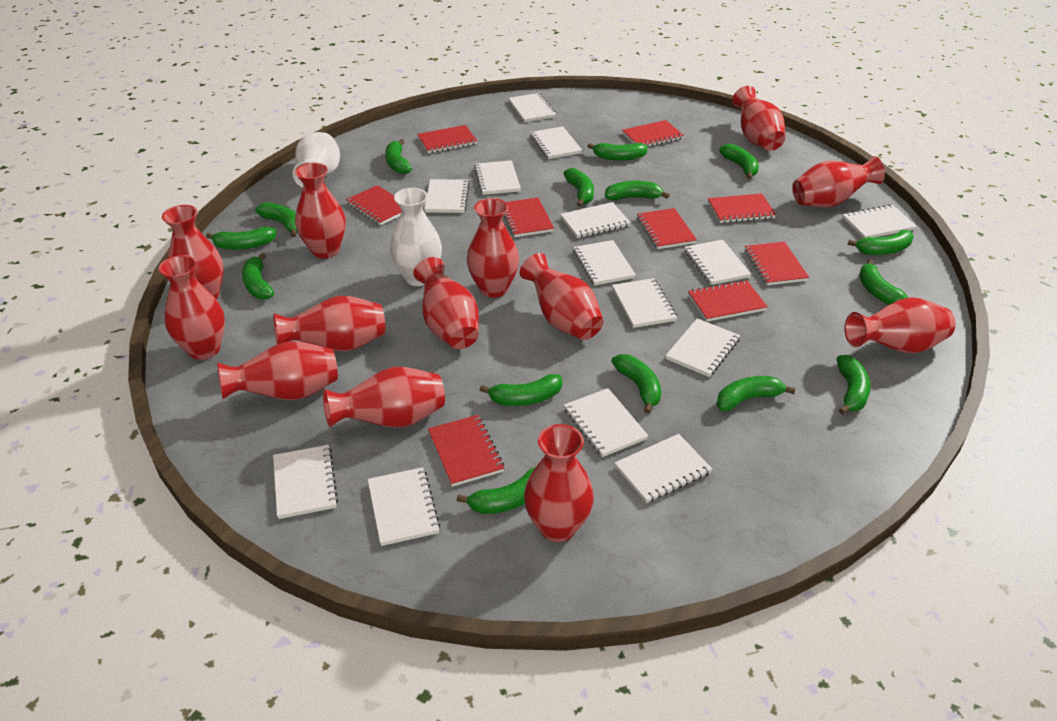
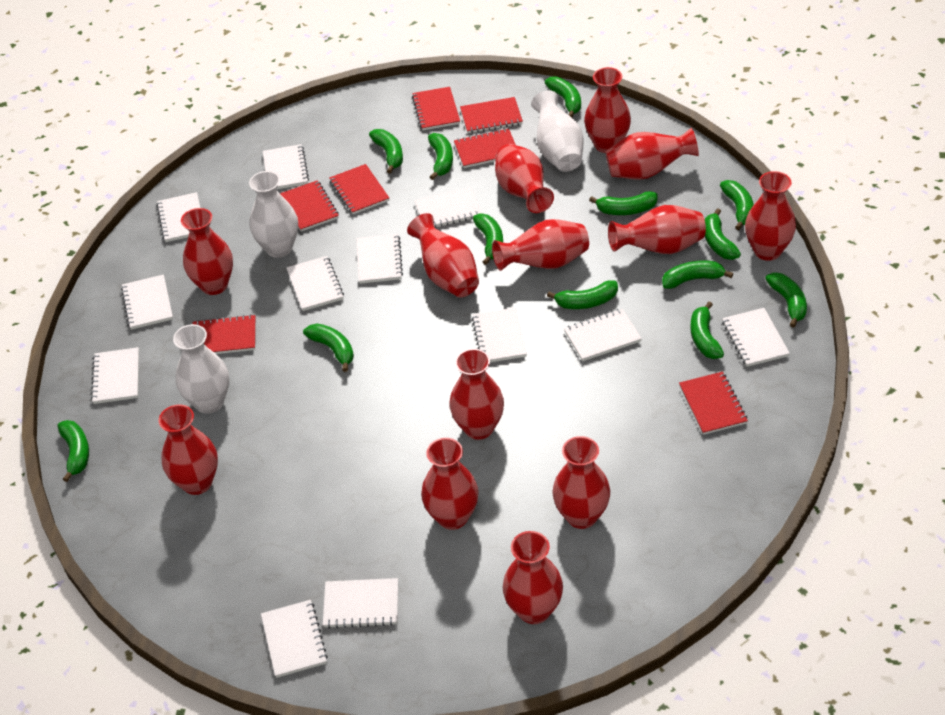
green banana: [206,227,277,250] [242,253,274,299] [255,202,298,237] [385,139,412,174] [457,468,535,514] [480,374,562,406] [563,168,594,207] [587,143,648,161] [605,181,670,200] [611,354,661,414] [716,376,796,411] [719,144,759,179] [836,355,871,415] [848,230,913,255] [859,259,909,305] = 15 -> [58,420,89,482] [303,323,354,372] [369,129,403,174] [428,133,453,180] [473,214,503,265] [545,76,581,117] [547,280,618,309] [589,191,658,215] [662,260,733,289] [690,301,724,359] [705,208,741,260] [720,180,754,230] [765,272,807,328] = 13
red notebook: [346,185,402,225] [417,125,477,153] [428,415,504,487] [504,198,554,237] [622,120,684,147] [637,208,697,249] [688,280,768,322] [708,193,776,223] [745,242,809,285] = 9 -> [193,315,256,354] [280,180,339,232] [329,164,389,214] [412,87,460,130] [454,128,516,168] [460,97,523,133] [679,372,748,435] = 7
white notebook: [273,445,338,519] [368,467,440,546] [424,179,470,213] [474,160,521,195] [509,93,556,122] [530,126,582,159] [560,202,631,238] [564,388,648,457] [573,240,636,286] [612,278,677,328] [615,434,712,503] [666,318,740,377] [685,240,751,285] [842,205,917,238] = 14 -> [91,347,139,404] [121,274,173,330] [156,192,200,242] [261,600,328,678] [263,144,309,189] [286,256,344,311] [323,578,398,629] [356,234,403,284] [414,187,482,228] [472,307,527,362] [564,309,642,361] [722,308,790,367] = 12
white vase: [293,132,340,187] [390,188,442,286] = 2 -> [173,324,229,414] [249,171,298,258] [531,90,584,172] = 3

